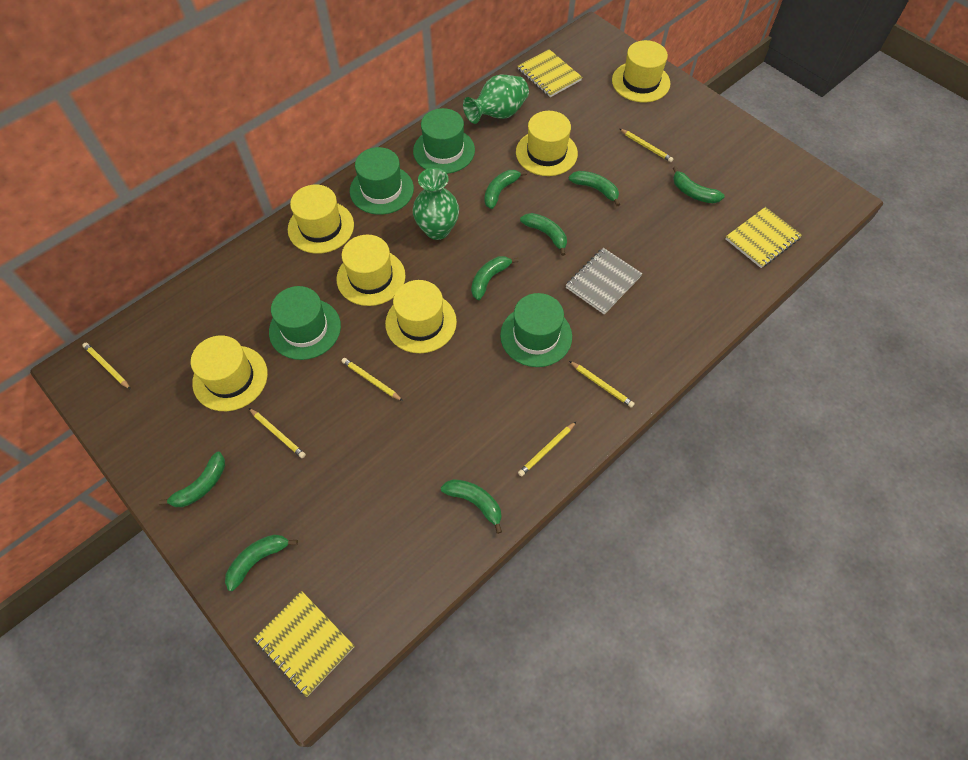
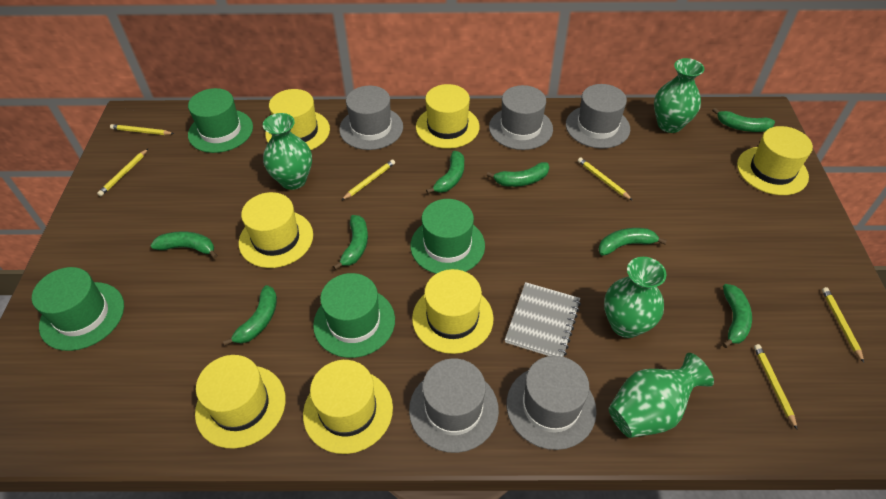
green vase: [413,168,459,240] [463,74,529,124] = 2 -> [263,113,312,190] [604,257,666,338] [609,353,714,438] [654,58,704,133] = 4
grey hat: none = 0 -> [339,86,403,150] [409,358,499,453] [489,85,553,150] [506,356,597,450] [566,84,630,149] = 5
yellow hat: [191,335,268,411] [288,184,354,254] [337,235,406,306] [385,280,457,353] [516,111,578,176] [612,40,670,102] = 6 -> [195,355,286,449] [239,192,313,268] [265,89,330,150] [303,360,393,454] [412,269,494,354] [416,84,480,149] [737,126,813,195] = 7
yellow notebook: [254,591,354,697] [518,49,582,97] [725,207,802,268] = 3 -> none = 0

